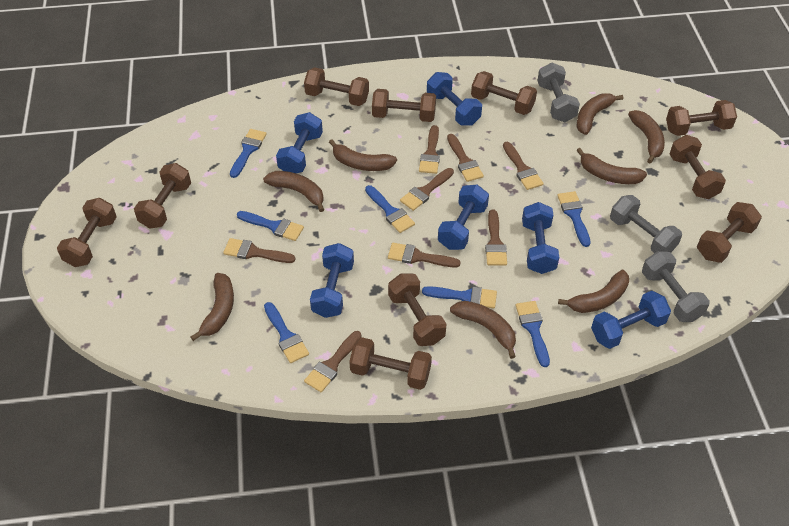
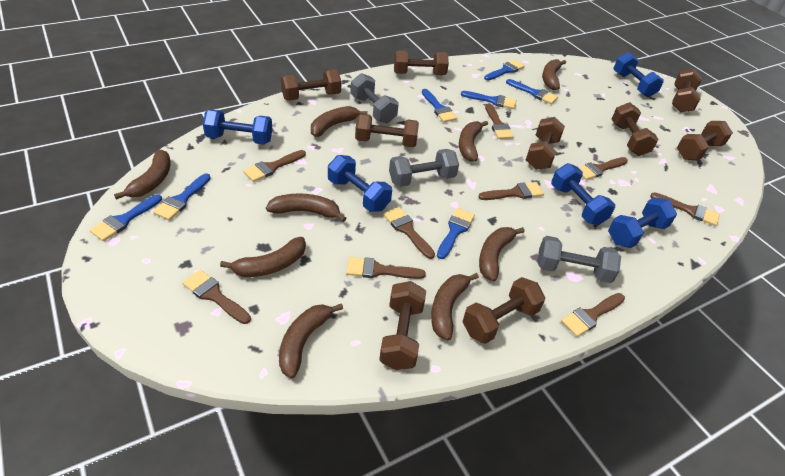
blue dumbbell: [276,112,323,173] [310,243,354,318] [427,72,482,126] [438,185,489,250] [522,202,559,274] [591,291,671,349] = 6 -> [203,110,273,144] [328,155,392,212] [551,163,615,225] [608,197,677,248] [613,52,664,97] = 5
brown banana: [191,273,234,341] [263,171,324,212] [329,139,397,171] [450,301,516,359] [558,270,629,313] [576,93,624,135] [576,148,647,184] [628,110,665,164] = 8 -> [114,150,171,200] [220,237,306,277] [266,193,347,222] [279,303,343,378] [311,106,367,137] [431,273,479,340] [459,121,488,162] [479,227,525,282] [542,59,566,90] = 9
brown brush: [223,238,295,263] [304,331,361,392] [388,243,461,267] [400,168,454,211] [419,125,440,174] [447,134,484,182] [485,210,507,265] [503,142,543,190] = 8 -> [182,270,251,324] [243,150,306,182] [346,257,426,279] [383,207,435,259] [478,182,544,200] [485,103,514,139] [561,293,625,337] [578,157,628,180] [650,192,720,226] = 9
brown dumbbell: [57,198,117,267] [134,163,191,229] [304,67,369,106] [349,337,432,390] [372,89,436,122] [388,273,446,346] [471,71,537,115] [666,100,737,136] [670,135,726,199] [697,202,762,263] = 10 -> [281,69,341,101] [355,114,419,147] [379,281,426,370] [394,51,449,75] [462,277,545,344] [526,117,565,170] [612,102,658,156] [672,69,702,113] [677,121,733,161] = 9

